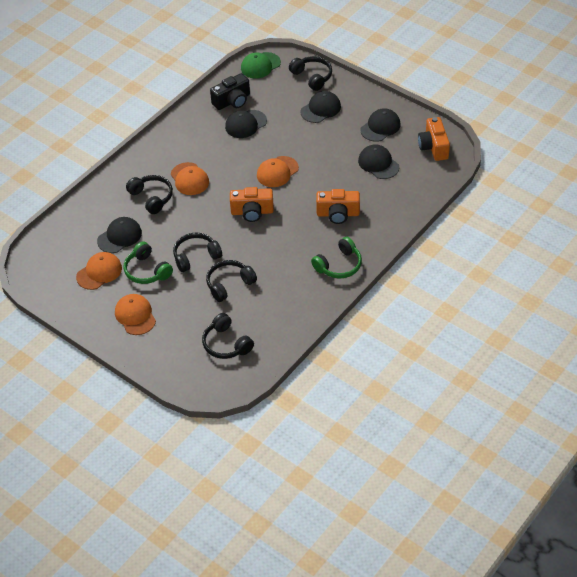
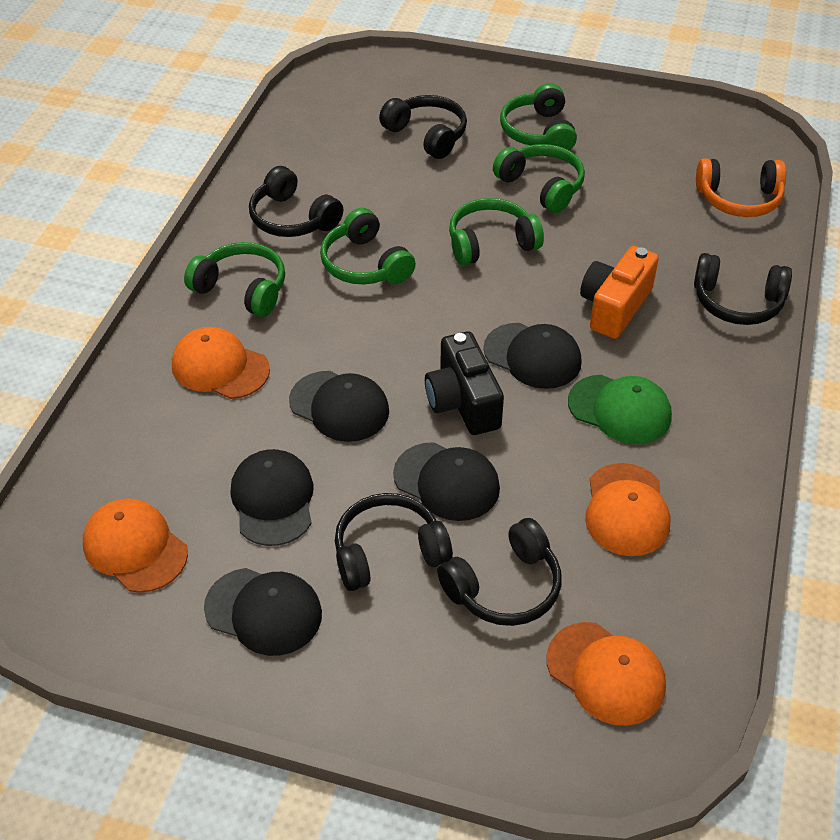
green headphones: [124,242,173,284] [311,237,362,278] = 2 -> [184,242,285,317] [320,208,416,285] [449,198,544,266] [493,144,585,213] [500,83,577,151] = 5
orange camera: [230,187,274,222] [316,189,360,224] [418,117,450,161] = 3 -> [580,246,659,339] = 1
orange headphones: none = 0 -> [696,159,786,217] = 1

